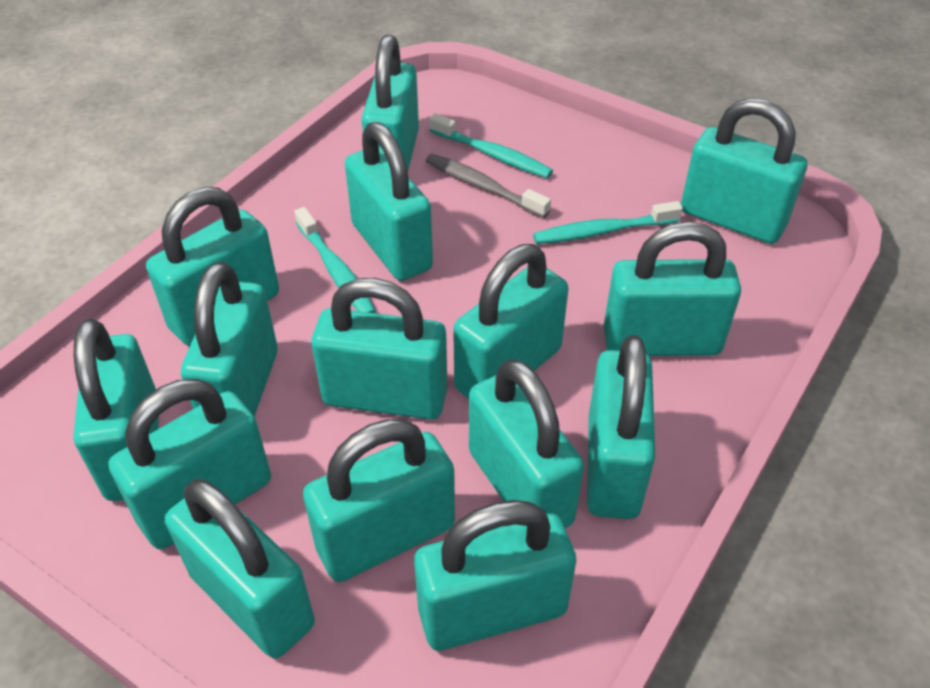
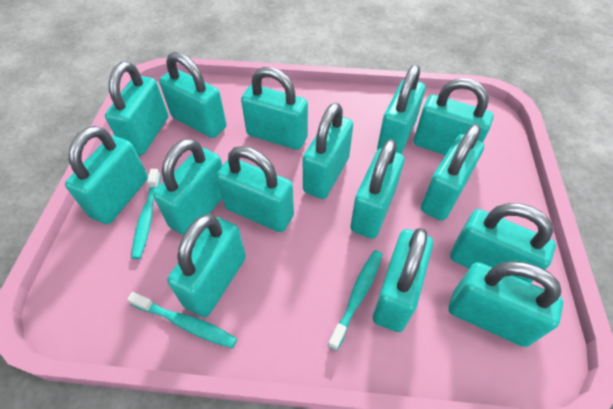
grey toothbrush: [426,154,551,218] = 1 -> none = 0

